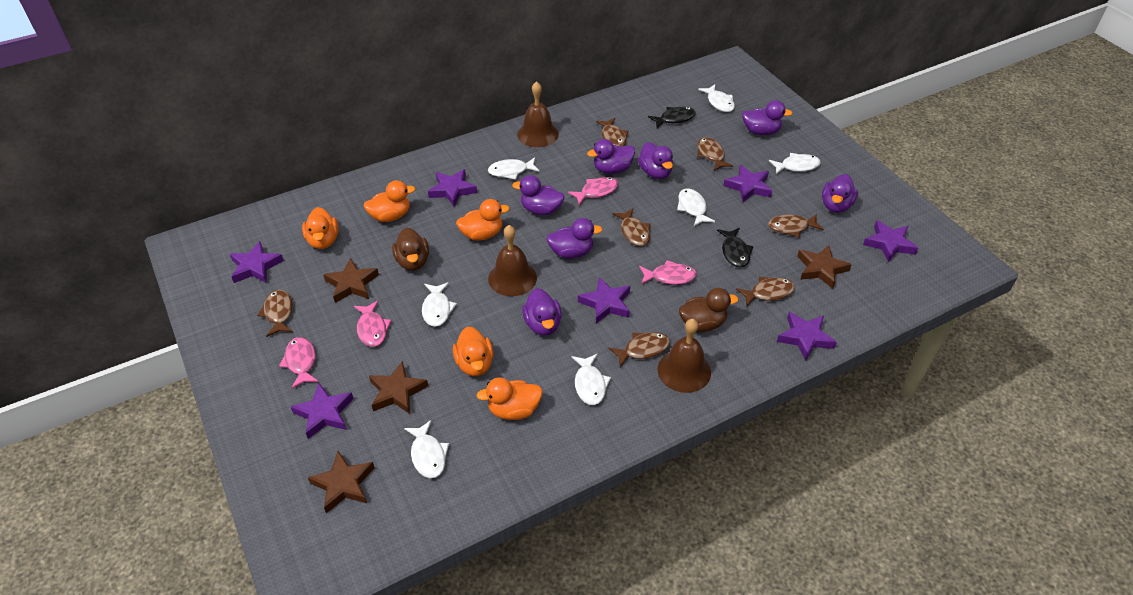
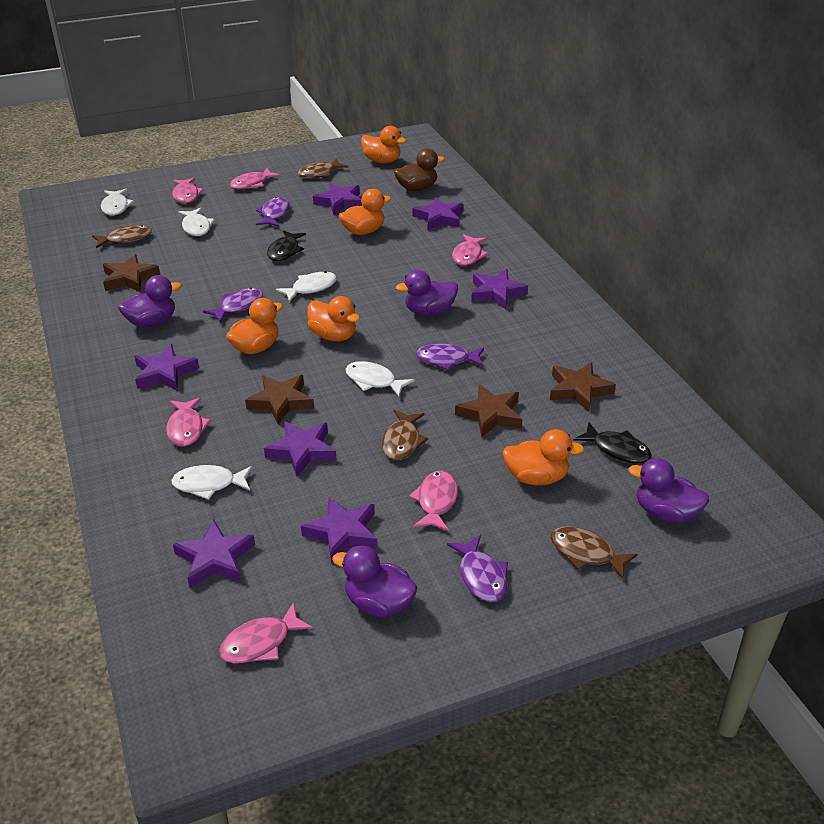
brown bell: [488,225,537,296] [517,81,559,147] [658,319,711,393] = 3 -> none = 0
brown duck: [392,228,429,271] [679,288,738,332] = 2 -> [394,148,445,191] = 1
brown fish: [257,290,293,337] [596,118,629,147] [609,332,670,367] [612,208,651,246] [697,137,733,171] [736,277,795,306] [768,214,824,238] = 7 -> [92,225,152,248] [298,158,348,178] [382,410,428,460] [550,527,638,579] = 4
pink fish: [279,337,319,389] [354,300,392,347] [568,177,619,205] [639,260,697,285] = 4 -> [166,398,211,447] [172,177,204,203] [219,602,313,664] [230,168,280,190] [409,471,458,532] [452,235,489,266] = 6
purple duck: [512,175,565,215] [522,288,562,335] [546,218,602,259] [587,139,635,174] [638,142,673,179] [742,100,792,135] [822,174,858,213] = 7 -> [118,275,181,327] [332,545,418,617] [396,270,458,316] [628,458,709,523] = 4
purple fish: none = 0 -> [203,288,263,323] [256,197,290,227] [416,344,484,370] [447,535,508,602] = 4
white fish: [404,420,449,478] [422,282,457,327] [488,157,540,179] [571,354,611,405] [677,188,715,226] [698,84,735,112] [769,153,821,174] = 7 -> [101,189,134,216] [171,465,252,500] [178,208,215,236] [276,271,337,302] [345,361,414,397] = 5

